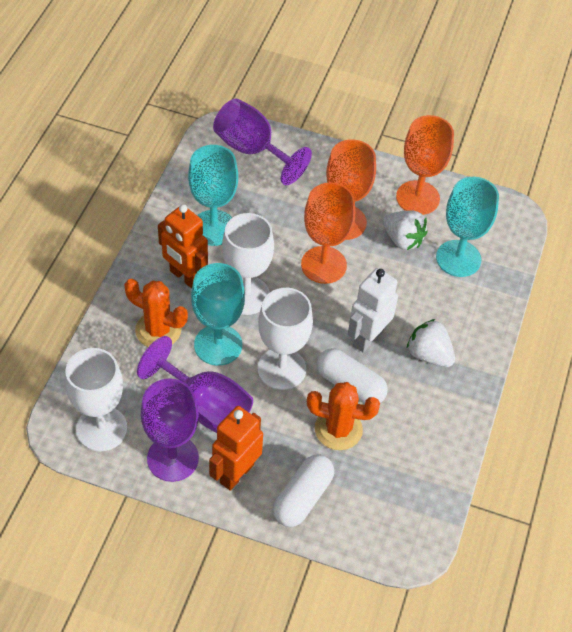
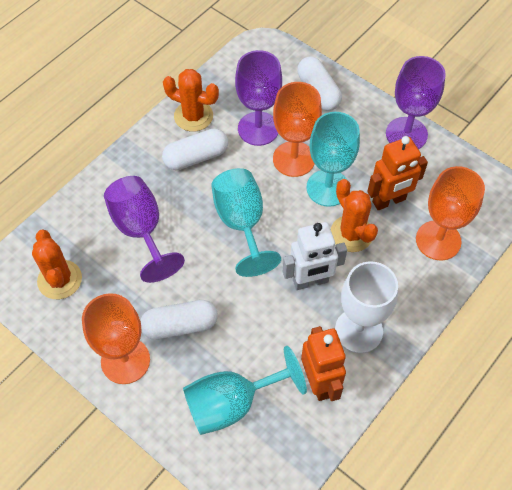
orange cactus: [124,279,188,347] [307,382,380,450] = 2 -> [32,230,82,299] [163,69,219,132] [331,179,378,252] = 3
white capsule: [273,455,334,527] [317,348,388,404] = 2 -> [140,300,218,340] [162,128,228,170] [297,57,342,111] = 3
white goblet: [65,348,127,451] [222,213,274,315] [258,288,313,390] = 3 -> [335,261,398,353] = 1
white strawberry: [383,210,428,250] [407,319,455,367] = 2 -> none = 0

